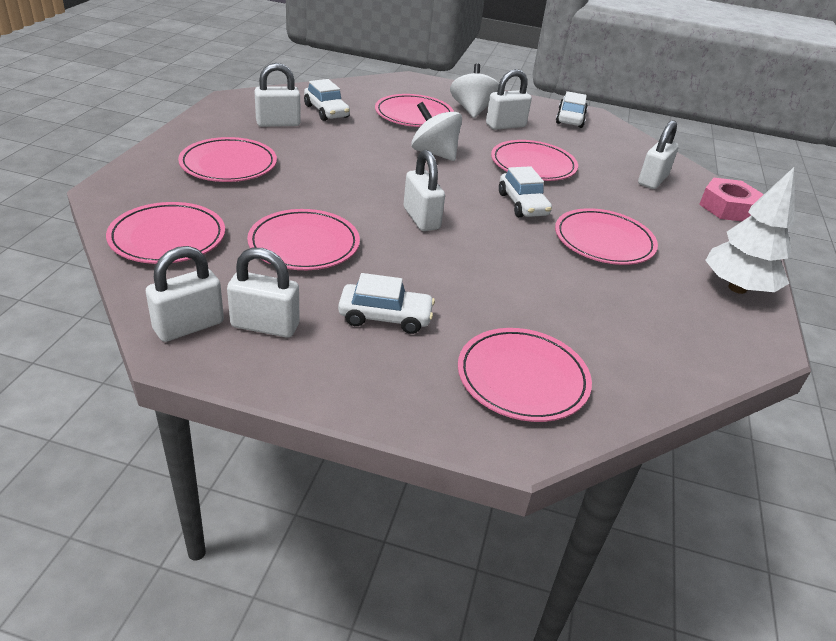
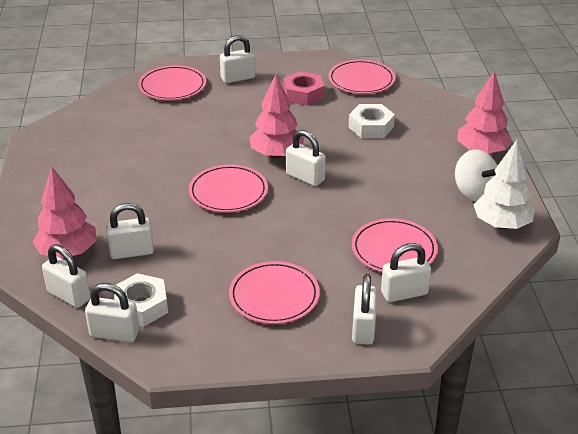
pink plate: [106,202,225,264] [178,137,277,182] [247,209,360,270] [375,94,454,127] [458,328,592,422] [491,140,578,181] [555,208,658,265] = 7 -> [138,65,206,100] [189,165,268,213] [229,261,320,324] [328,60,395,94] [352,218,438,272] = 5
pink tree: none = 0 -> [33,167,96,258] [249,74,304,158] [457,71,512,154] = 3
white car: [304,79,350,121] [338,273,435,334] [499,166,552,217] [556,91,588,128] = 4 -> none = 0
white nut: none = 0 -> [114,273,168,326] [349,104,395,138] = 2
white padlock: [146,246,224,342] [227,248,300,338] [254,63,301,127] [404,150,445,231] [486,69,532,130] [638,120,679,189] = 6 -> [42,244,91,308] [85,283,139,343] [106,203,154,259] [220,35,256,83] [286,130,326,186] [352,274,377,345] [381,243,431,302] = 7
white spinning top: [411,102,462,161] [450,63,499,118] = 2 -> [455,150,497,202] = 1

